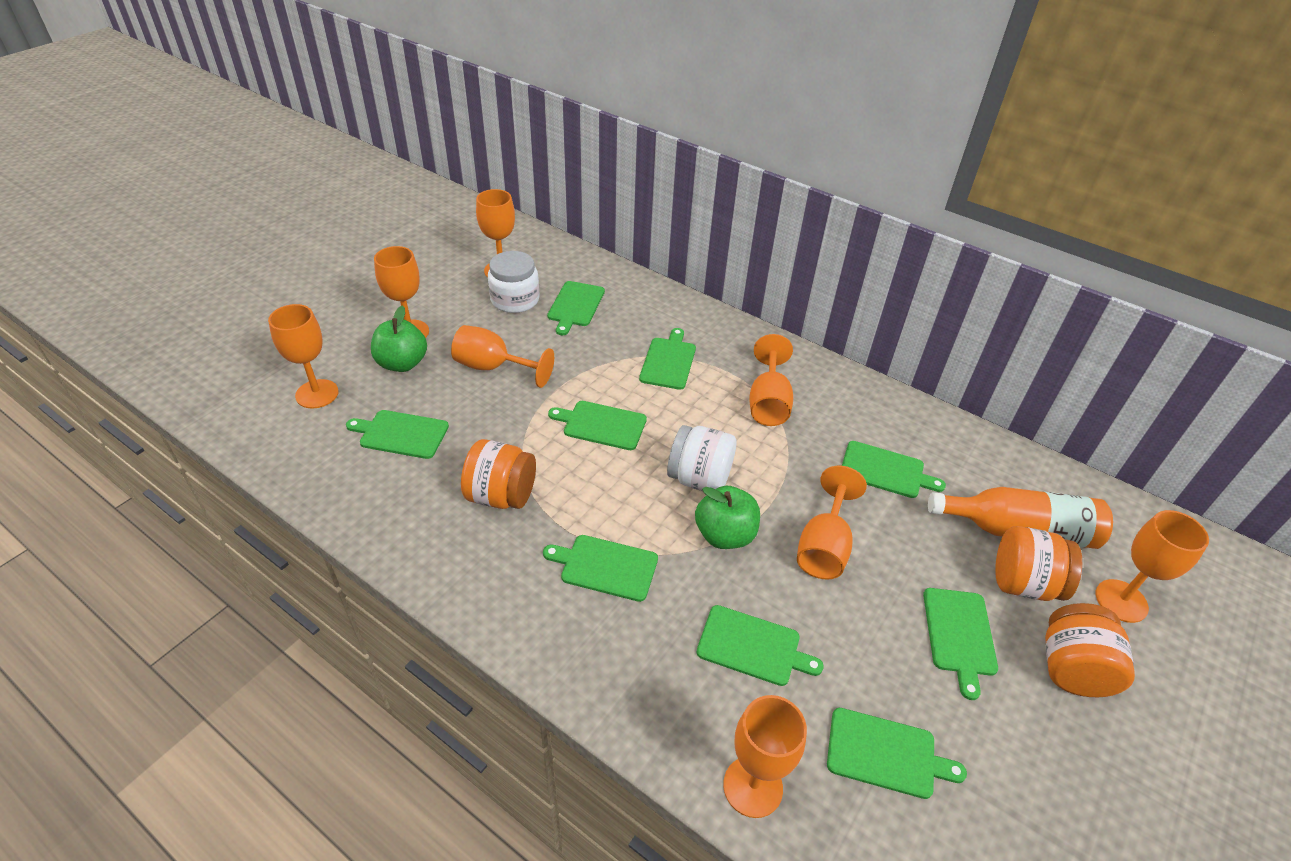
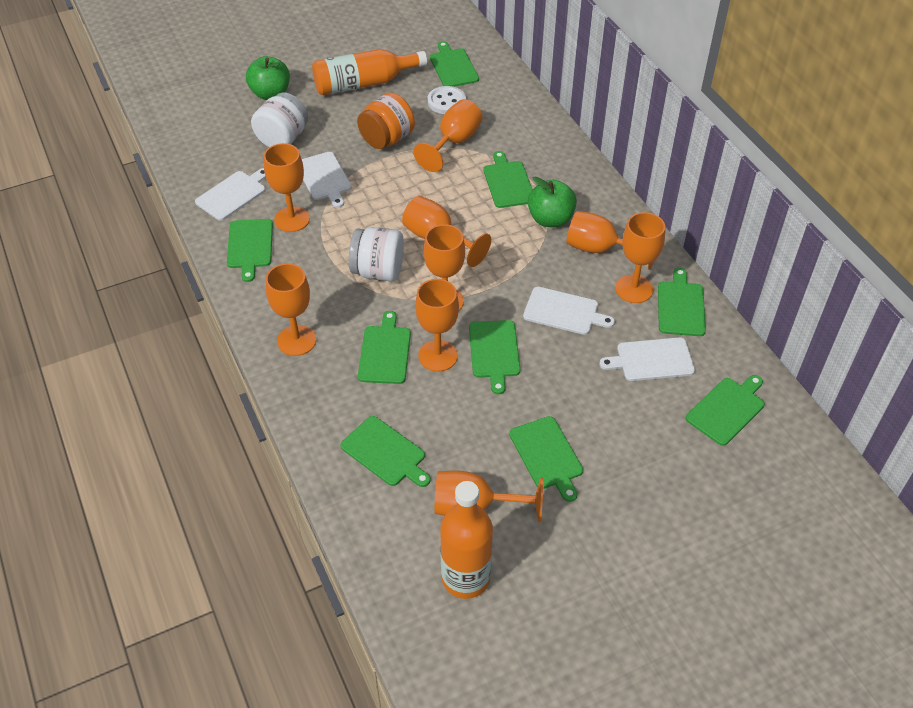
orange bottle: [928,487,1113,549] = 1 -> [312,49,427,95] [440,481,493,599] = 2
orange goblet: [268,304,339,408] [374,246,429,338] [451,325,554,388] [476,189,515,277] [723,695,807,818] [749,334,793,426] [797,466,867,579] [1096,510,1209,623] = 8 -> [264,143,310,232] [266,263,316,356] [402,196,491,267] [413,99,482,172] [415,279,459,372] [424,224,465,311] [434,470,543,522] [567,211,654,270] [615,212,665,303] = 9
orange jar: [461,439,536,509] [995,526,1082,601] [1045,603,1135,697] = 3 -> [357,93,415,149] = 1
white button: none = 0 -> [428,86,466,114] = 1
white cutting board: none = 0 -> [195,168,266,221] [302,152,352,208] [523,287,615,335] [599,337,695,381] = 4

